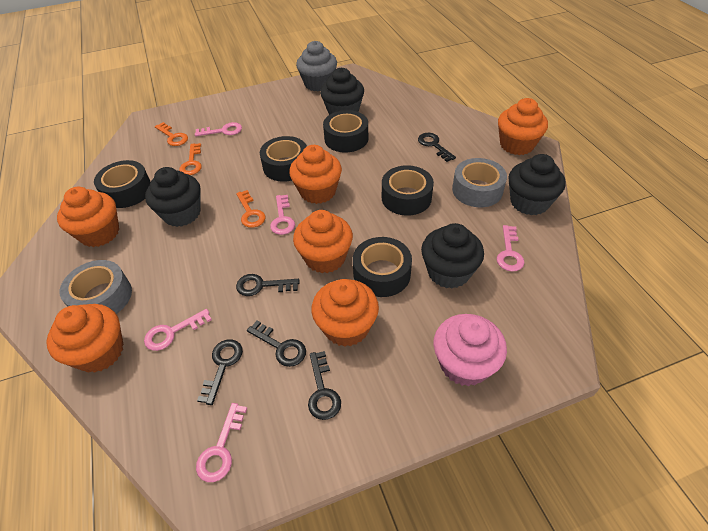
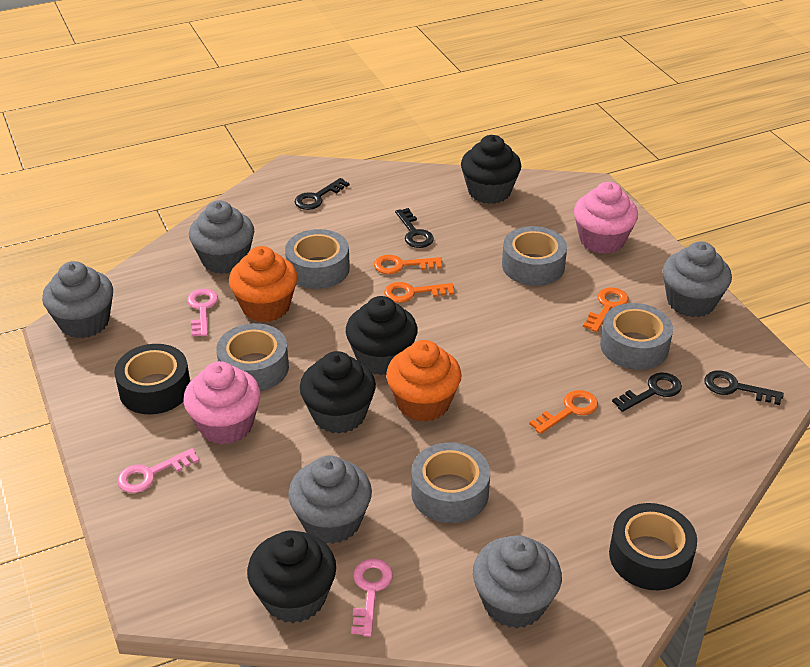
black key: [197,339,243,405] [236,274,299,296] [247,321,306,367] [308,351,341,420] [418,133,456,162] = 5 -> [295,178,349,210] [395,208,434,248] [612,373,682,412] [704,370,784,405] = 4
black tape: [94,160,151,208] [260,136,307,182] [323,110,368,152] [353,237,412,297] [382,165,434,216] = 5 -> [114,344,190,414] [609,503,697,590] = 2
grey cupcake: [296,41,337,91] = 1 -> [42,261,113,338] [189,201,254,274] [288,455,372,544] [473,535,562,628] [662,241,732,317] = 5
grey tape: [60,260,132,314] [452,158,507,207] = 2 -> [216,323,289,391] [285,229,350,289] [411,442,490,523] [502,226,567,286] [600,303,673,370] = 5
orange cupcake: [46,304,124,373] [57,187,119,247] [289,145,342,204] [293,210,353,273] [311,279,379,347] [498,98,548,155] = 6 -> [229,246,298,322] [386,340,462,422] = 2
orange key: [155,122,188,146] [179,143,202,175] [236,190,266,228] = 3 -> [374,255,442,274] [384,282,454,303] [529,390,598,434] [583,287,629,332] = 4
pink cupcake: [433,314,507,386] = 1 -> [183,361,261,444] [574,182,638,254] = 2
pink key: [144,309,212,351] [195,122,242,136] [196,403,247,482] [270,195,295,235] [497,225,524,271] = 5 -> [117,448,199,493] [187,289,218,336] [351,559,393,637] = 3

